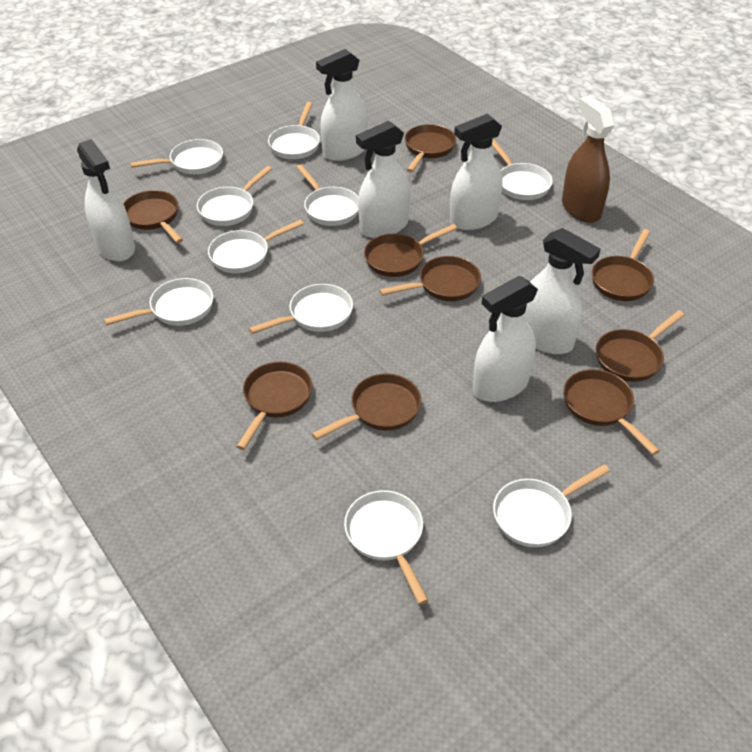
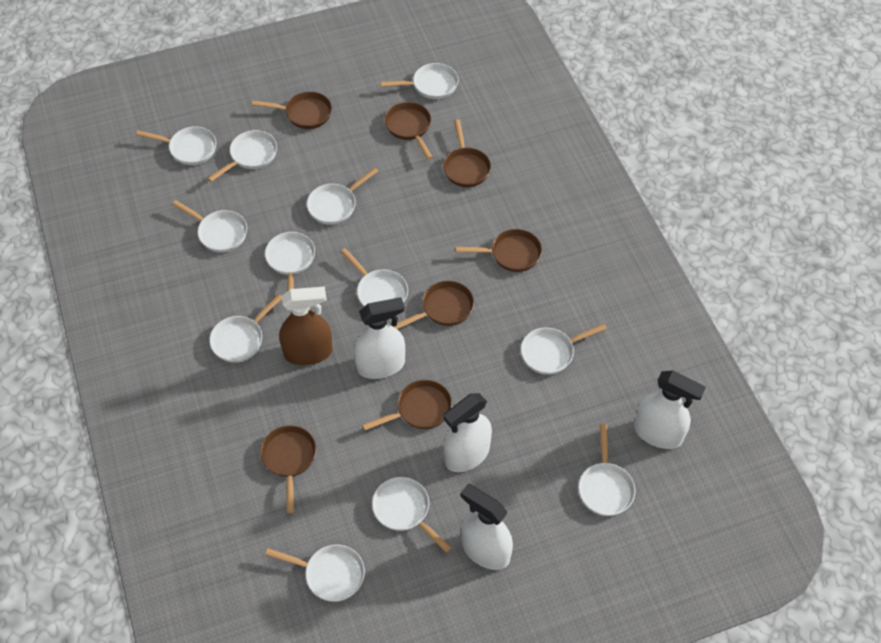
brown pan: [123,190,183,243] [236,362,312,450] [312,374,422,440] [364,224,457,277] [379,256,481,301] [405,124,456,173] [563,369,660,455] [591,229,654,301] [596,310,684,382] = 9 -> [252,92,332,129] [260,425,316,513] [362,380,452,431] [385,102,433,160] [391,281,474,329] [443,119,491,187] [455,229,542,272] = 7
white pan: [104,278,213,326] [130,139,223,174] [197,166,272,226] [208,220,304,273] [249,284,353,334] [268,102,320,159] [296,164,359,226] [344,490,429,605] [492,140,553,200] [493,464,610,547] = 10 -> [136,126,216,165] [172,200,247,252] [207,130,277,182] [209,294,282,363] [265,232,315,291] [265,545,365,602] [307,167,378,225] [341,248,408,307] [372,477,452,553] [380,63,459,99] [521,323,607,375] [578,424,635,516] = 12
white spray bottle: [77,139,135,261] [316,49,368,161] [356,121,410,238] [450,113,503,230] [473,276,538,402] [524,228,601,354] = 6 -> [354,297,405,379] [443,393,492,472] [460,484,513,570] [634,370,706,449] = 4

